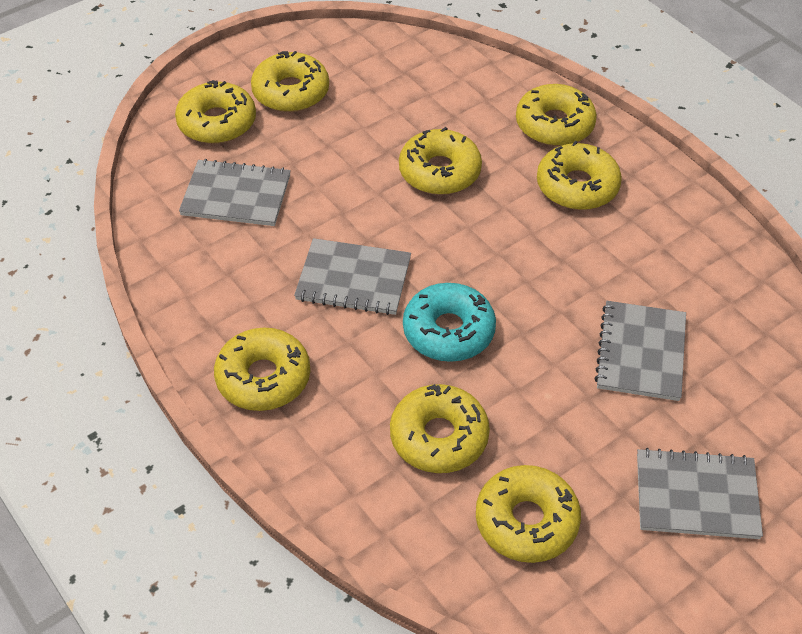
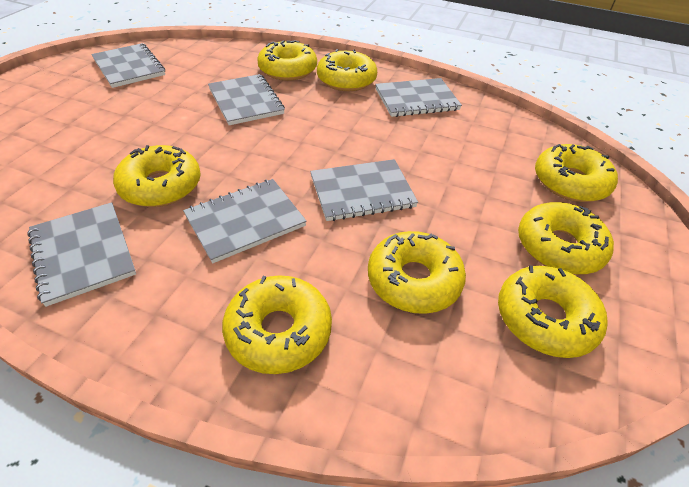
grey notebook: [179,159,291,226] [294,238,411,315] [594,301,686,401] [637,448,763,539] = 4 -> [27,202,136,307] [91,43,165,88] [183,179,307,263] [208,74,285,125] [310,159,418,221] [375,78,462,117] = 6
turquoise donut: [403,283,496,362] = 1 -> none = 0

